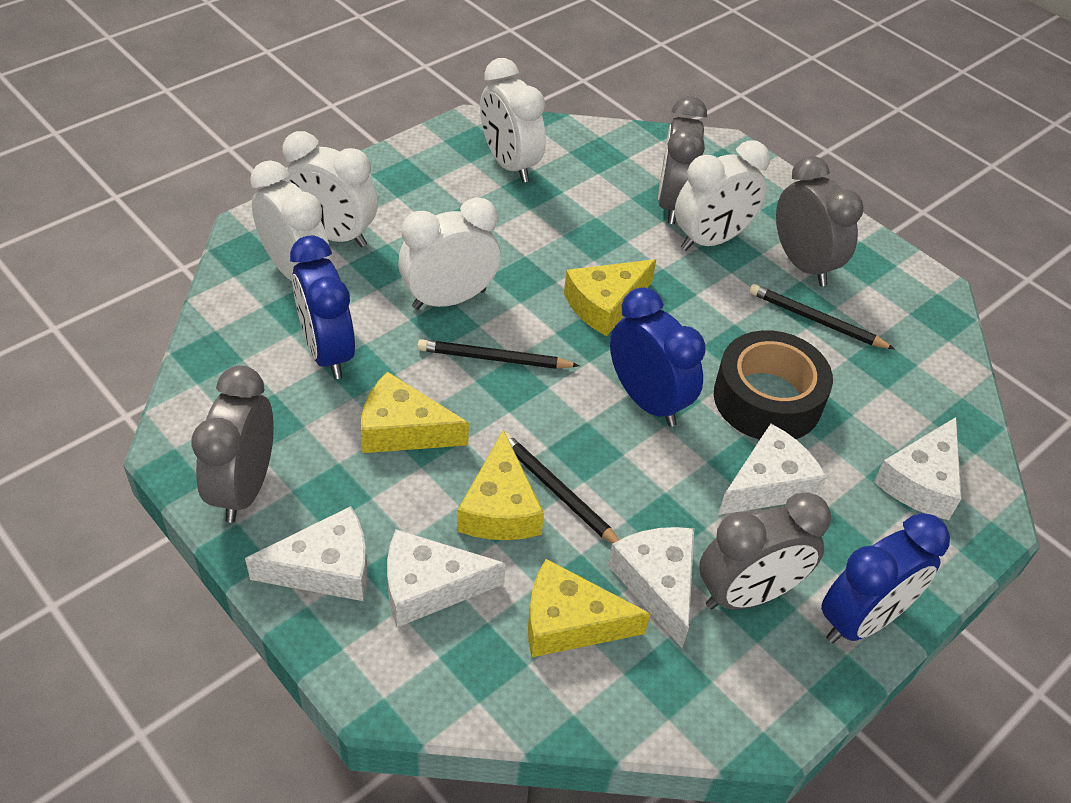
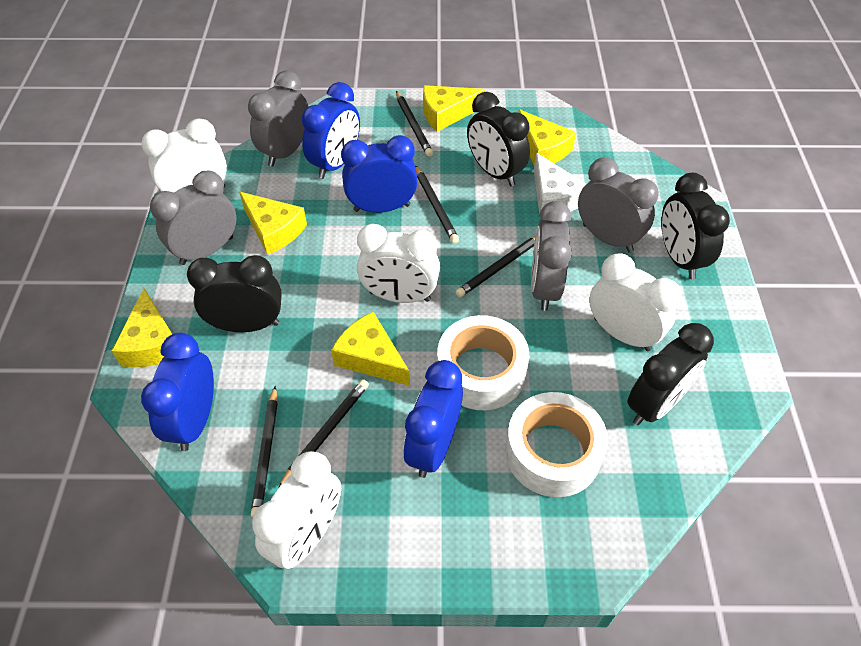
black clock: none = 0 -> [187,255,282,332] [467,92,530,186] [627,323,714,426] [661,173,730,279] = 4
black pencil: [417,339,579,369] [505,433,619,544] [749,284,895,349] = 3 -> [251,386,278,517] [279,379,369,487] [396,91,433,157] [415,165,459,243] [456,236,535,297] = 5
black tape: [714,330,833,440] = 1 -> none = 0
blue clock: [290,236,355,379] [610,287,706,427] [821,513,950,643] = 3 -> [141,333,214,451] [302,82,360,179] [341,135,418,213] [404,360,463,478] = 4
white cheese: [245,506,368,601] [387,529,506,627] [608,527,694,648] [718,424,827,515] [874,417,962,520] = 5 -> [534,153,586,214] = 1
white clock: [250,160,331,281] [282,131,378,247] [398,197,501,310] [480,58,546,183] [675,140,770,251] = 5 -> [141,118,227,193] [252,451,341,569] [357,224,440,303] [589,253,682,351] = 4
white tape: none = 0 -> [437,315,529,410] [505,392,608,497] = 2
yellow cheese: [361,372,469,453] [457,430,544,540] [528,559,651,658] [564,259,656,336] = 4 -> [112,288,172,367] [239,192,307,255] [331,312,410,386] [423,85,485,132] [518,110,576,165] = 5

